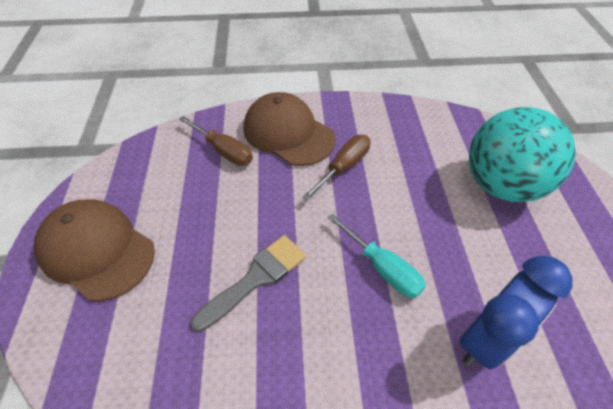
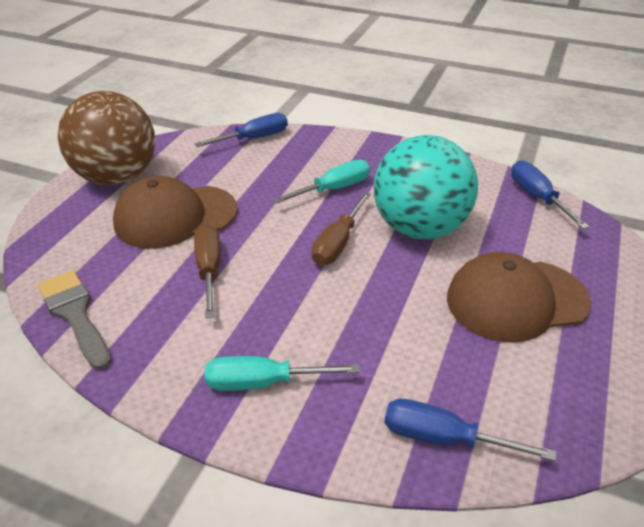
blue clock: [460,255,573,370] = 1 -> none = 0
blue screwdriver: none = 0 -> [195,113,288,147] [384,399,556,461] [511,160,589,229] = 3
brown ball: none = 0 -> [58,91,155,185] = 1
turquoise screwdriver: [328,214,426,298] = 1 -> [205,356,360,391] [273,160,370,204] = 2

